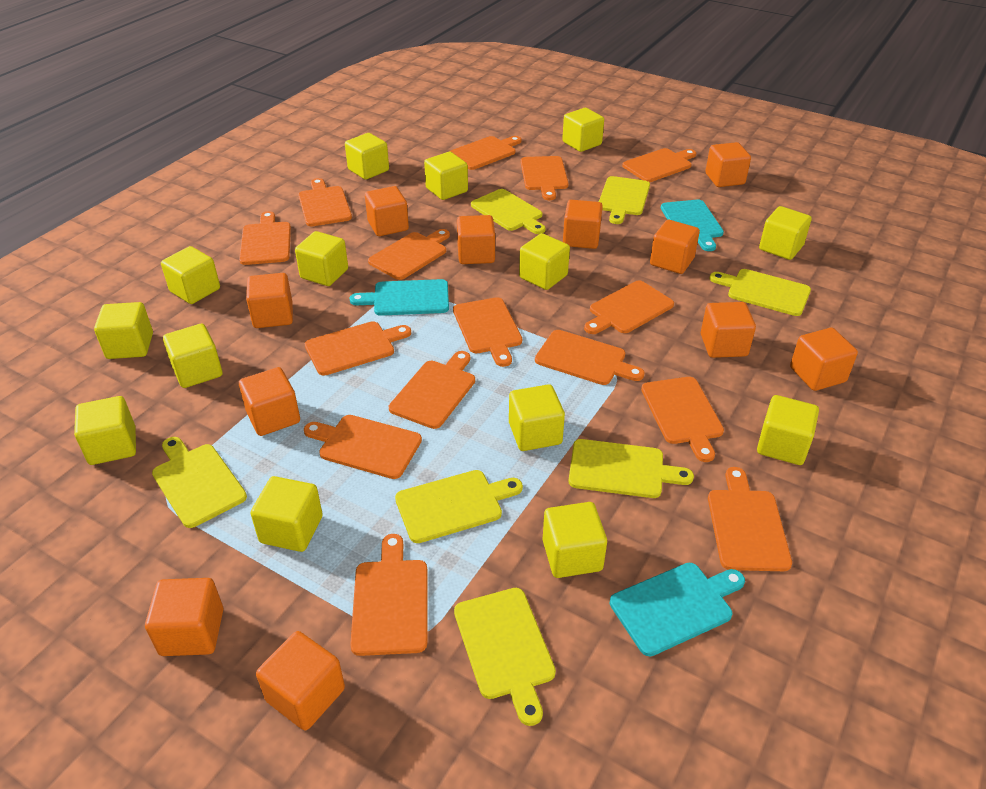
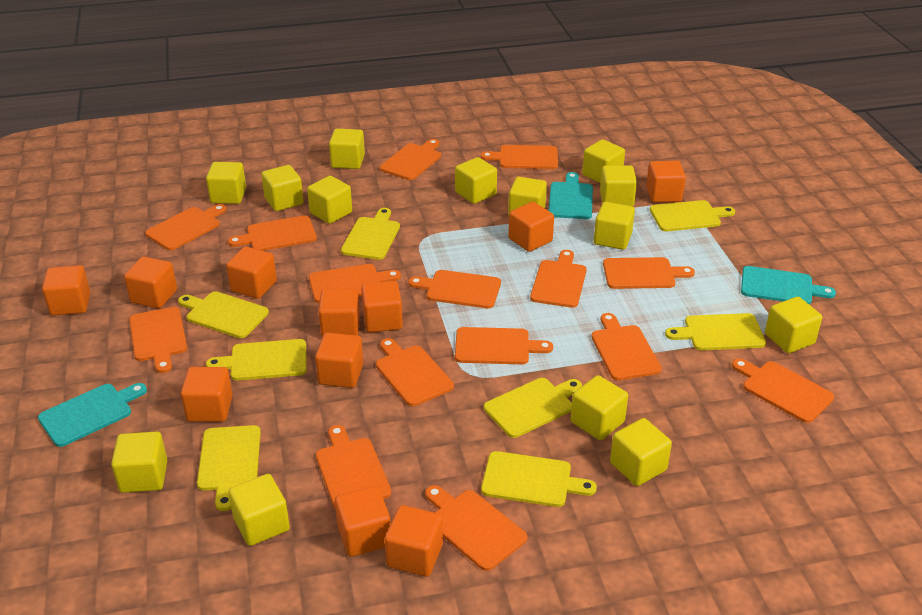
yellow cutting board: [152,437,247,528] [395,470,523,543] [454,588,556,726] [471,189,546,234] [569,439,694,498] [599,176,650,224] [709,269,811,316] = 7 -> [178,291,269,338] [197,425,261,511] [206,339,307,381] [341,208,400,260] [481,451,597,507] [484,378,582,438] [650,200,735,231] [665,313,766,350] = 8

